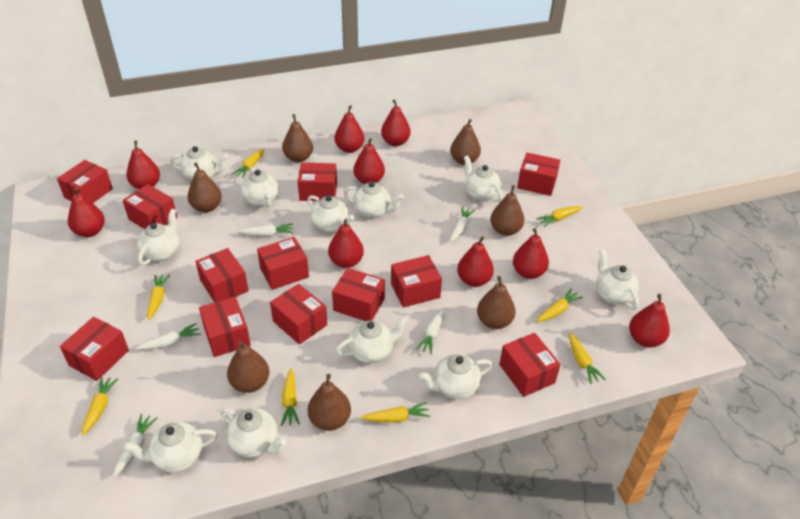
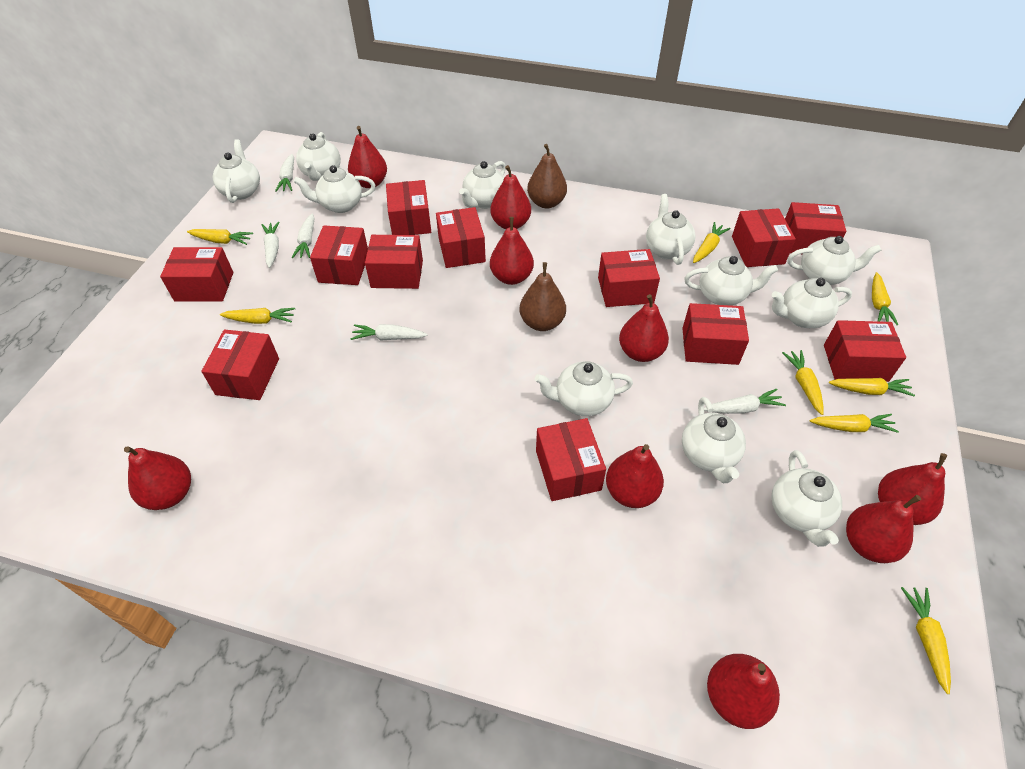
brown pear: [188,162,222,212] [227,341,269,393] [282,114,313,162] [308,374,351,431] [450,119,481,165] [477,276,515,329] [490,185,524,236] = 7 -> [520,262,566,331] [527,144,567,209] = 2

